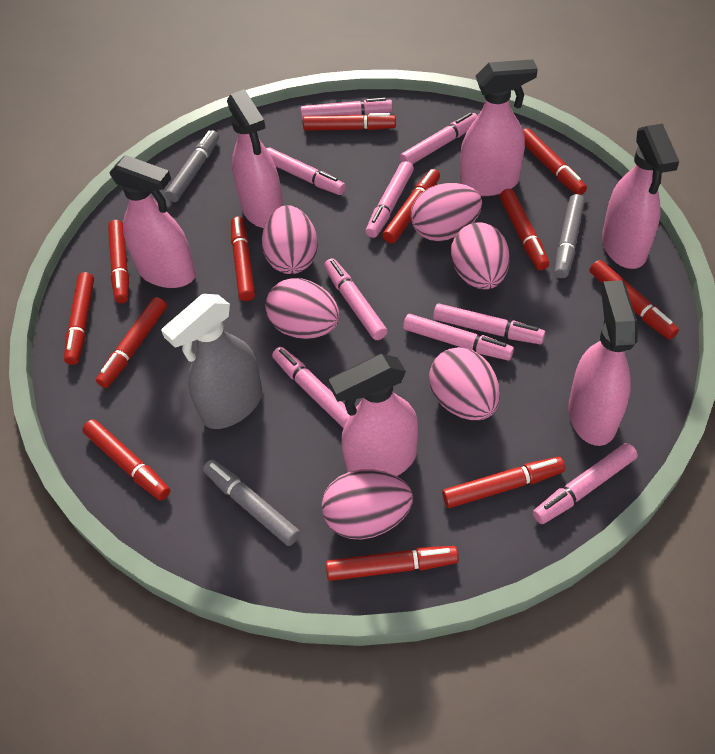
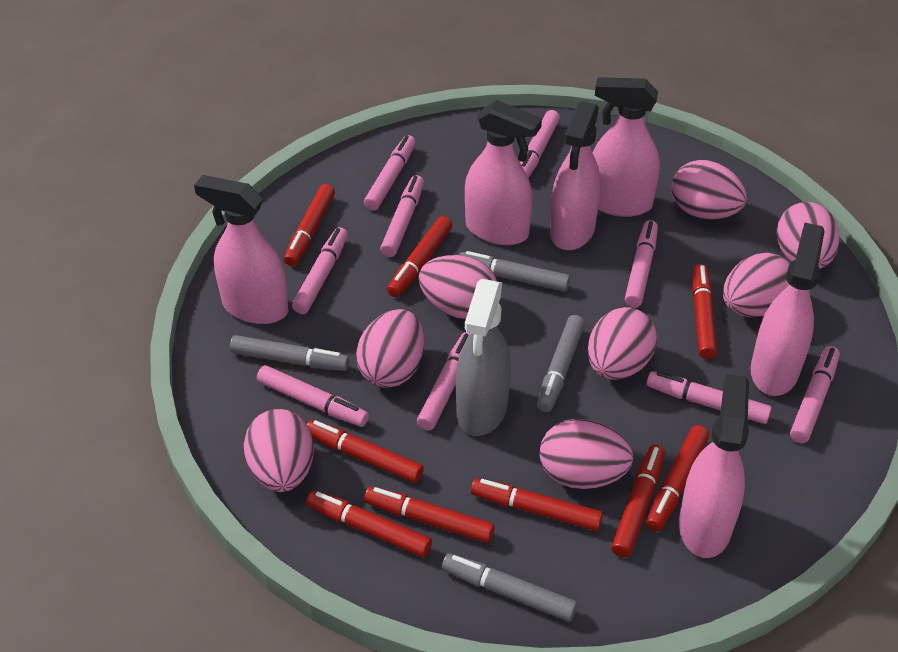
grey marker: [165,130,219,202] [203,460,300,546] [554,194,585,278] = 3 -> [230,335,349,371] [442,553,577,622] [459,251,570,292] [537,315,585,412] = 4
pink egg: [262,205,318,274] [265,278,340,339] [322,469,413,539] [411,183,482,241] [429,347,500,420] [451,222,510,289] = 6 -> [244,409,314,492] [356,309,424,388] [419,255,498,319] [540,419,633,489] [588,307,657,380] [672,160,747,219] [723,253,790,317] [777,202,840,269] = 8
red marker: [64,272,94,365] [82,419,170,501] [96,297,167,388] [108,220,129,303] [231,216,255,301] [303,113,396,131] [326,546,459,581] [382,169,440,243] [442,457,565,508] [500,189,549,270] [523,128,587,195] [590,260,679,340] = 12 -> [284,184,335,266] [306,490,432,557] [307,420,424,483] [364,486,495,543] [387,216,452,297] [471,478,603,531] [611,444,665,558] [646,425,709,531] [692,264,717,359] = 9

